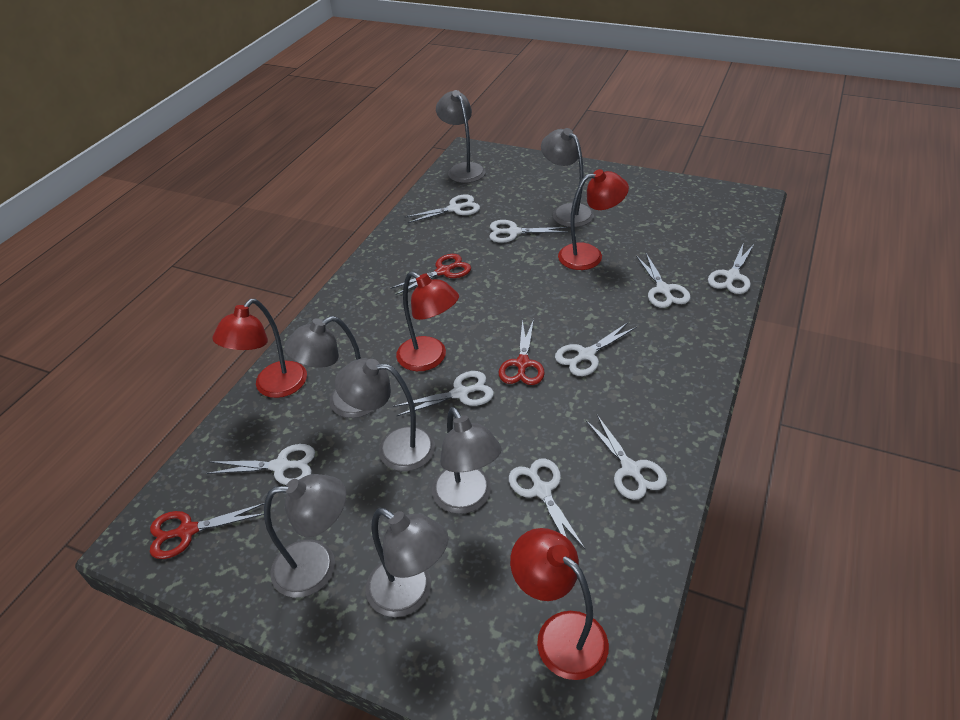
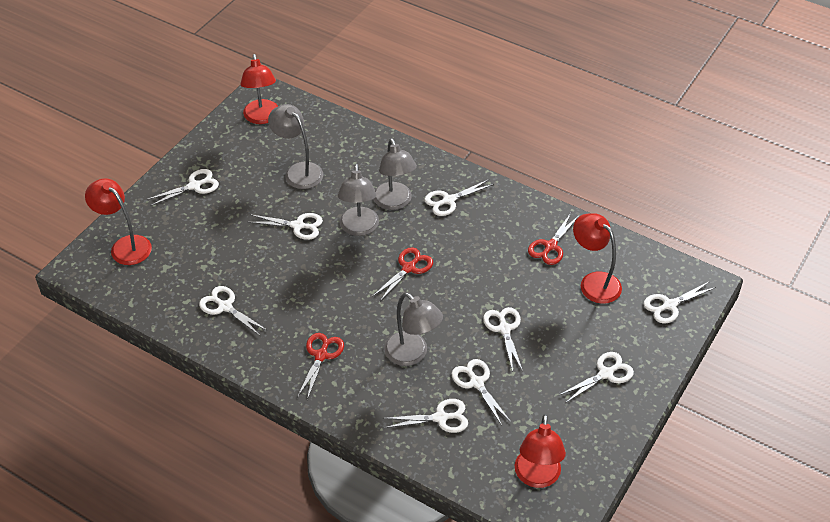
grey lamp: [264,474,346,598] [284,316,374,418] [335,358,435,471] [366,508,448,617] [432,407,502,514] [436,90,485,183] [541,128,594,227] = 7 -> [268,104,323,189] [338,164,379,236] [374,138,417,210] [384,292,443,366] = 4

